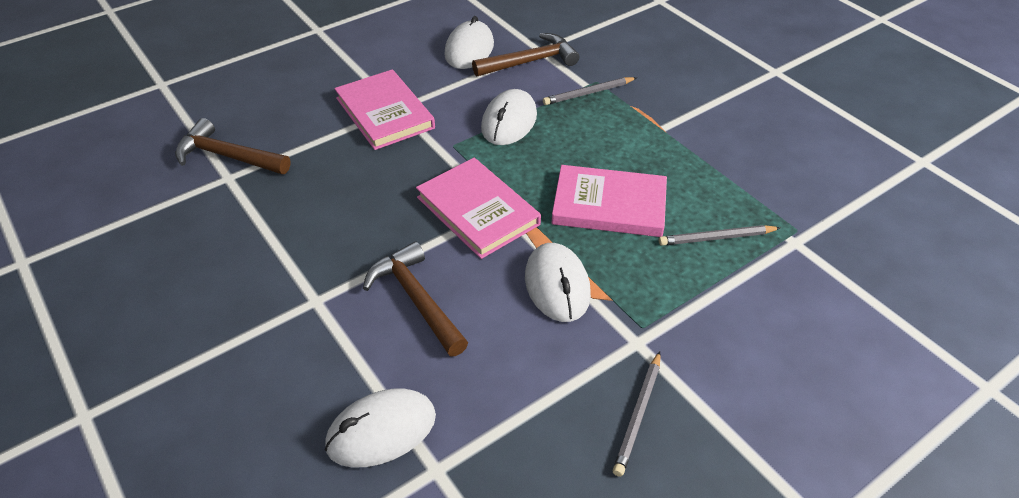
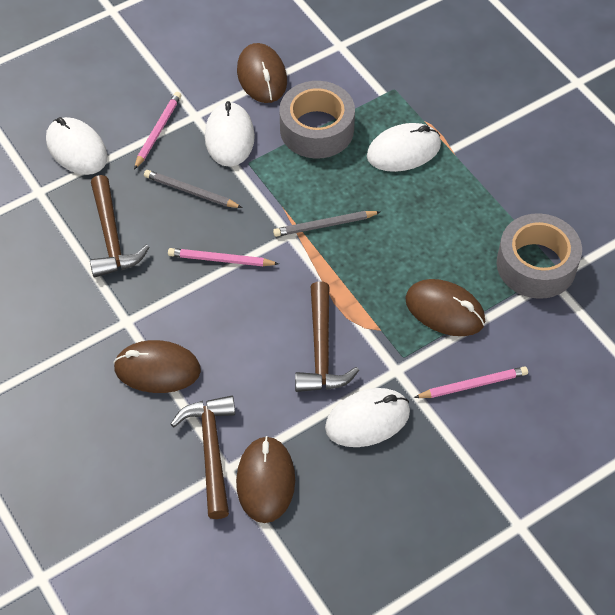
brown mouse: none = 0 -> [113,340,201,393] [236,436,295,523] [237,43,287,103] [405,279,485,336] = 4
grey pencil: [543,77,636,105] [613,351,661,477] [659,225,780,246] = 3 -> [144,170,242,208] [273,211,380,237] = 2
grey tape: none = 0 -> [279,81,355,159] [497,213,582,299] = 2
pink book: [334,69,435,150] [416,158,541,259] [552,165,667,237] = 3 -> none = 0
pink pencil: none = 0 -> [134,92,181,170] [168,248,279,266] [414,366,528,398] = 3

